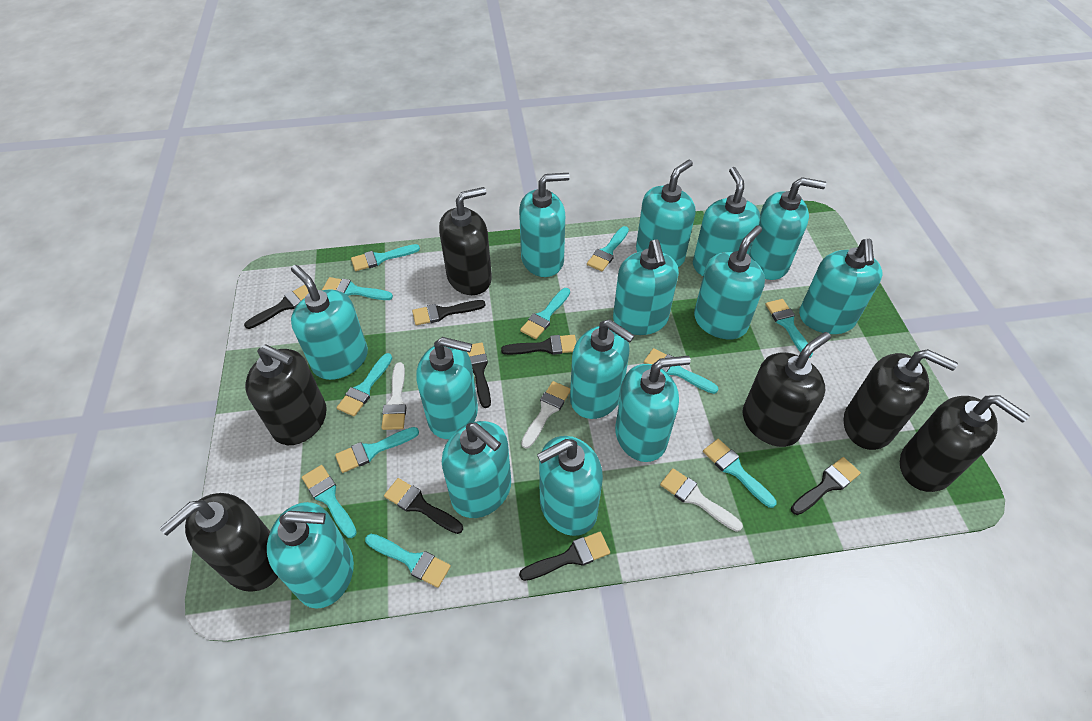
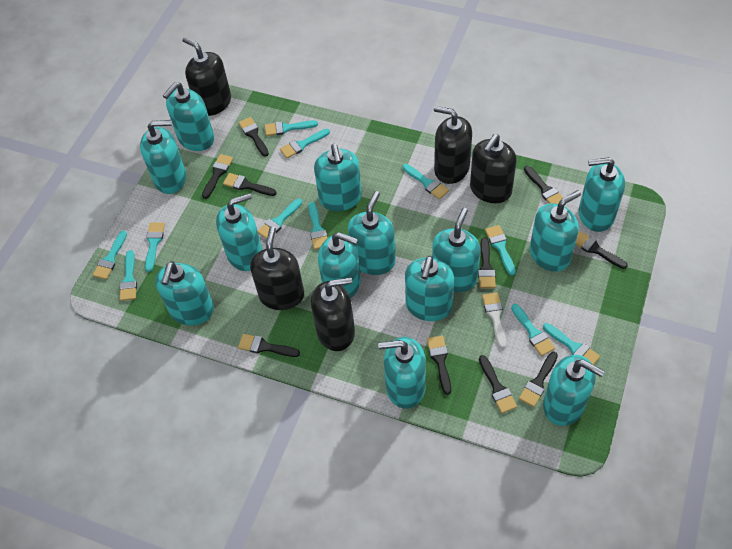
black brush: [244,285,309,329] [384,478,463,534] [412,300,485,325] [467,342,491,408] [501,335,576,355] [519,532,610,581] [791,457,861,515] = 7 -> [202,154,233,199] [223,173,276,196] [238,117,269,157] [238,334,300,357] [427,336,451,395] [478,237,496,288] [479,355,517,413] [519,352,558,407] [524,166,563,204] [575,231,628,269] = 10
black soap dispenser: [159,493,278,592] [245,344,327,445] [439,187,492,295] [742,332,831,447] [844,349,958,450] [900,395,1030,492] = 6 -> [182,37,231,116] [250,226,304,310] [311,277,355,351] [434,106,472,184] [470,134,517,203] = 5
turquoise soap dispenser: [267,502,354,609] [291,265,368,380] [416,337,478,439] [442,421,511,518] [519,173,570,277] [537,436,603,536] [570,319,635,419] [613,239,679,335] [615,356,691,462] [636,160,696,267] [693,167,760,276] [694,225,765,339] [749,177,826,280] [799,239,882,334] = 14 -> [140,120,186,194] [155,261,214,325] [162,82,214,151] [216,193,263,271] [314,144,362,211] [318,232,361,299] [348,191,396,275] [378,337,426,409] [405,256,454,321] [432,208,481,292] [530,190,581,272] [543,355,605,426] [579,157,625,232] = 13
white brush: [382,362,407,430] [521,381,570,449] [660,468,743,532] = 3 -> [482,293,506,349] = 1

